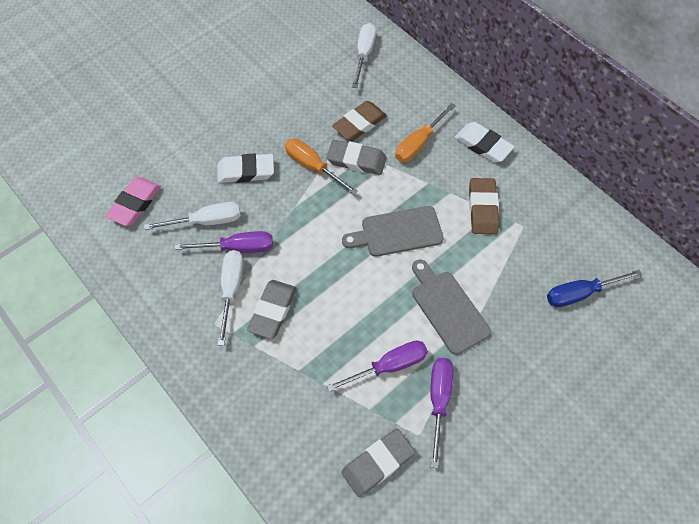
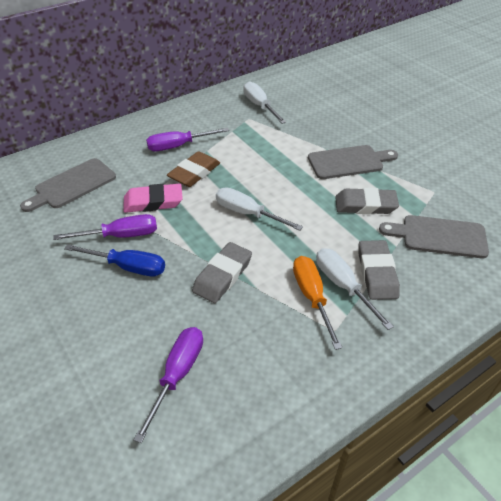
brown eraser: [332,101,387,141] [469,178,499,234] = 2 -> [167,151,220,187] = 1
grey cutting board: [342,206,444,257] [412,259,491,355] = 2 -> [20,158,116,212] [308,145,398,179] [379,215,489,258] = 3
orange screwdriver: [285,138,358,195] [395,103,456,162] = 2 -> [293,256,342,350] = 1
white eraser: [217,154,274,183] [454,122,515,163] = 2 -> none = 0

